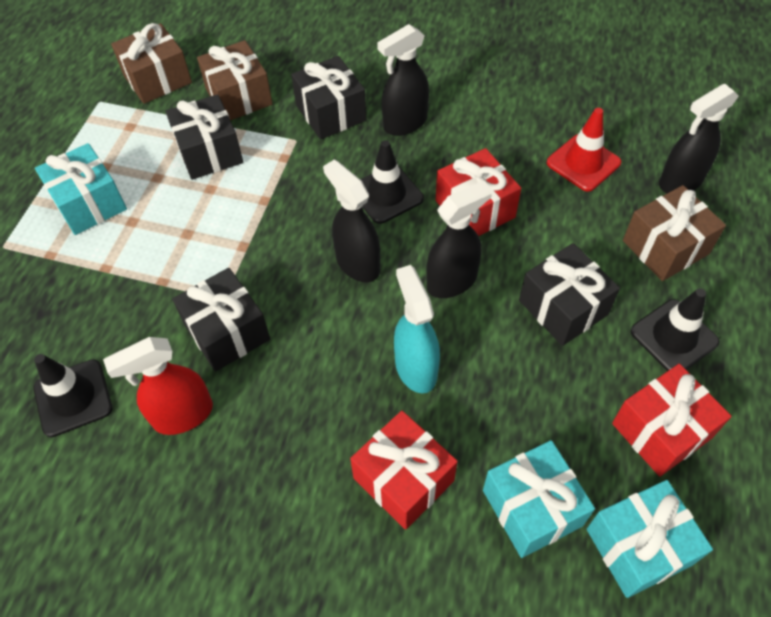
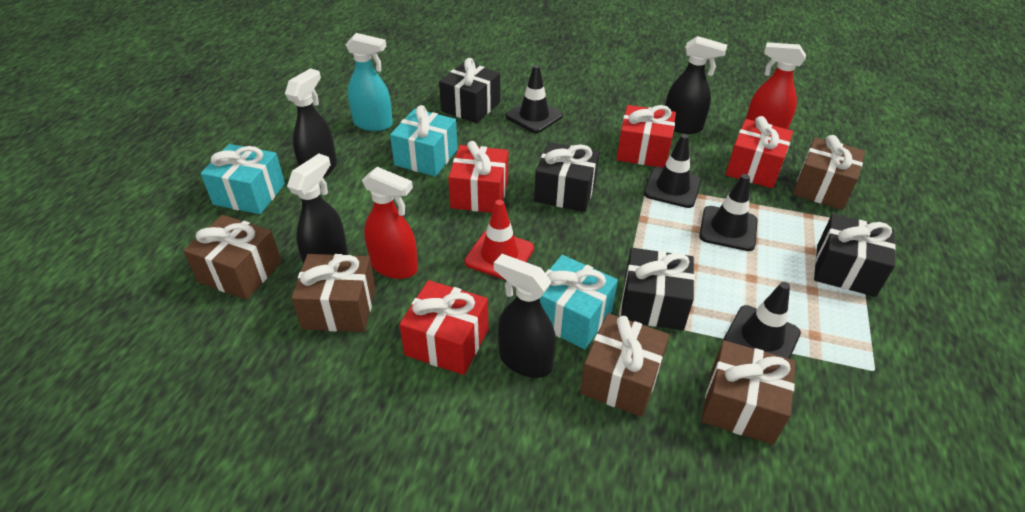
black traffic cone: [33,354,112,437] [360,140,424,224] [631,288,719,371] = 3 -> [505,65,563,133] [644,134,701,208] [699,174,758,251] [724,282,801,359] = 4
brown gift: [111,23,192,104] [197,40,273,120] [623,185,726,281] = 3 -> [183,215,281,300] [291,254,376,332] [580,313,670,417] [701,340,796,445] [793,135,865,210] = 5
red gift: [350,411,458,530] [436,148,521,236] [612,364,731,477] = 3 -> [399,280,488,375] [448,141,508,213] [617,105,676,168] [726,116,793,188] = 4
red spray bottle: [103,337,213,435] = 1 -> [362,167,418,279] [746,42,806,129] = 2

